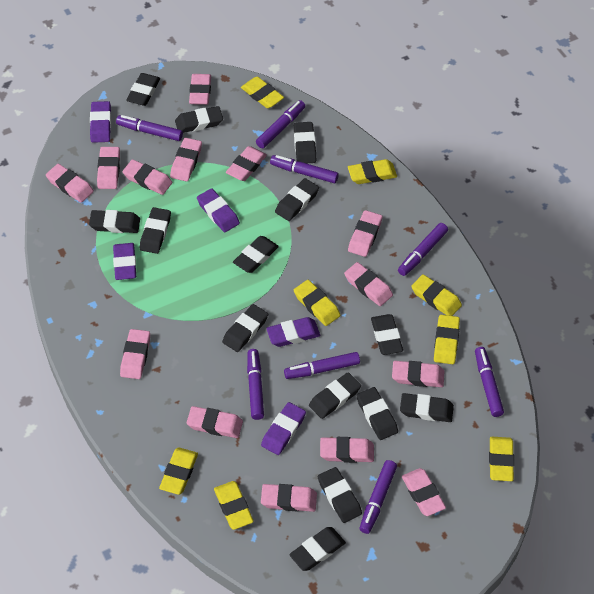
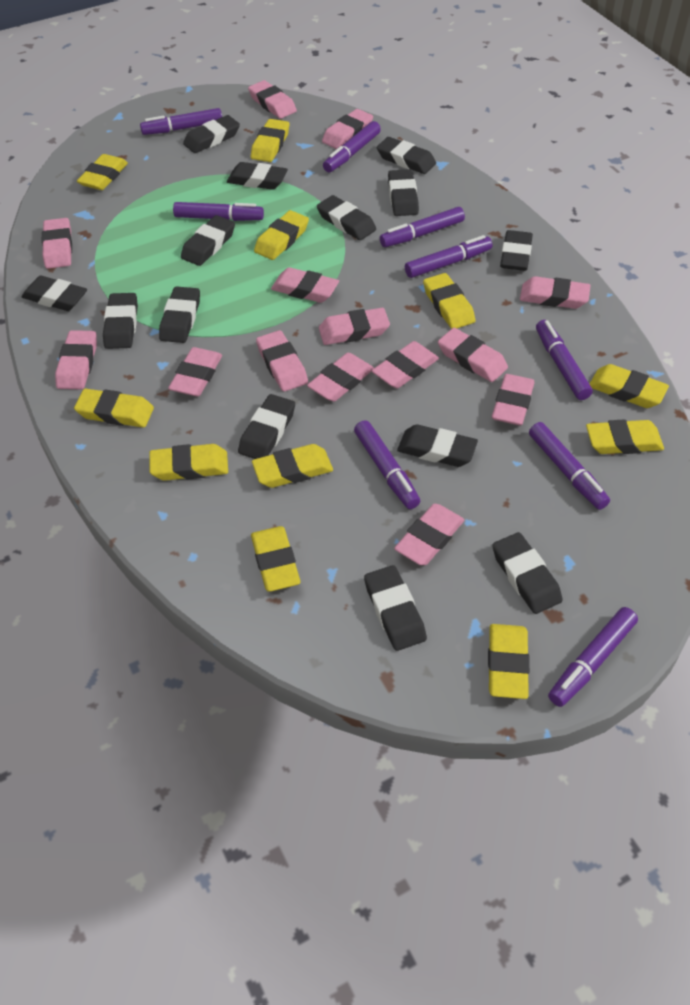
purple eraser: [90,101,111,143] [113,243,136,280] [197,188,240,232] [261,402,306,455] [266,317,320,347] = 5 -> none = 0
purple marker: [116,115,183,141] [247,349,264,420] [256,100,305,148] [270,155,339,183] [284,352,360,379] [359,460,397,534] [398,223,448,276] [475,347,504,417] = 8 -> [140,108,222,135] [173,202,264,221] [323,121,381,172] [354,420,420,509] [380,207,465,247] [405,235,492,278] [529,422,610,510] [536,320,593,400] [548,607,638,707] = 9
yellow eraser: [159,447,198,495] [214,481,254,530] [241,77,284,108] [294,280,341,326] [348,159,397,184] [411,274,462,316] [434,315,460,364] [489,437,514,481] = 8 -> [74,389,154,428] [77,154,128,190] [149,444,228,481] [251,119,289,162] [251,526,300,592] [252,444,333,488] [254,210,309,260] [423,273,475,329] [488,624,530,699] [586,419,664,454] [590,364,669,408] = 11

